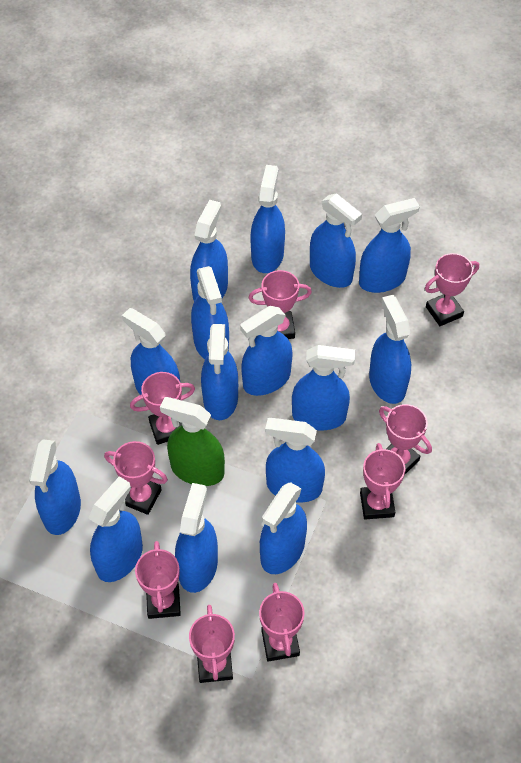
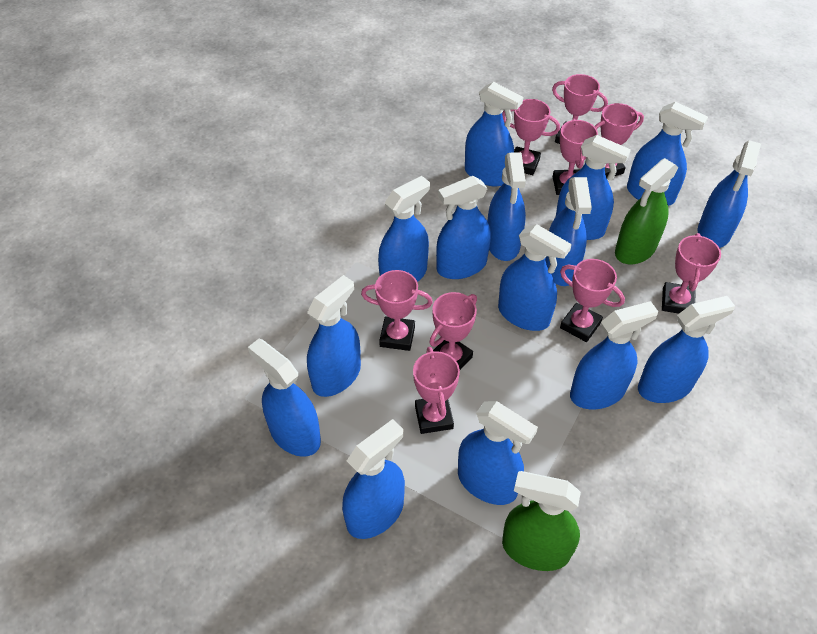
green spray bottle: [160,397,225,486] = 1 -> [502,471,581,571] [615,158,679,265] = 2

